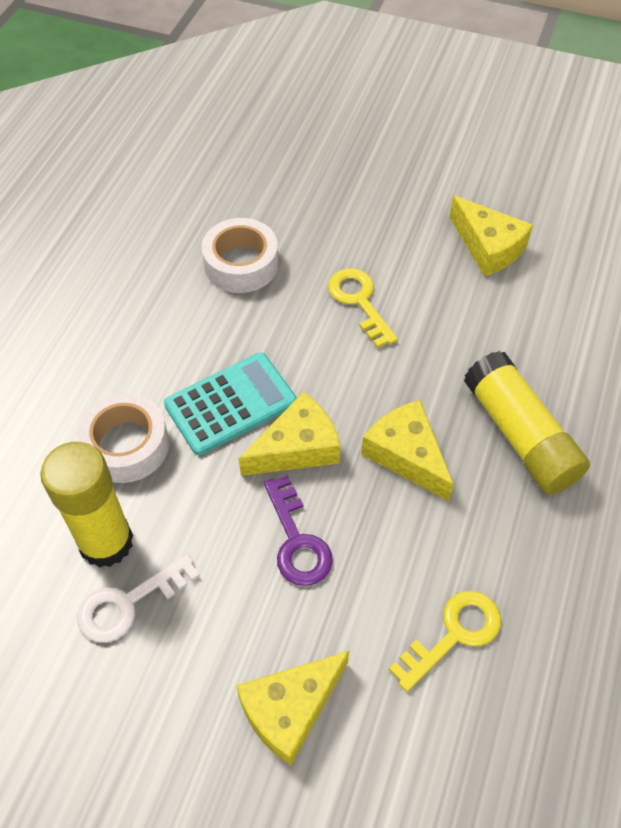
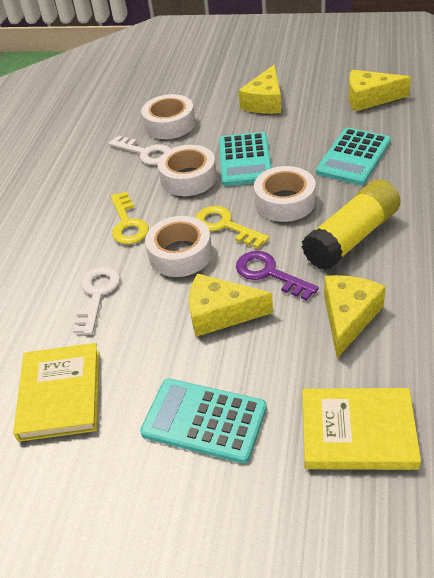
turquoise calculator: [164,352,297,455] = 1 -> [140,378,267,464] [219,132,271,186] [316,128,391,185] = 3
white key: [77,554,200,643] = 1 -> [73,266,120,335] [109,135,171,165] = 2
white tape: [77,393,169,483] [201,218,279,293] = 2 -> [141,94,195,139] [145,216,212,277] [157,145,217,196] [254,166,316,222] = 4
yellow book: none = 0 -> [13,343,99,442] [302,388,421,470] = 2
yellow glue stick: [40,442,133,568] [464,351,590,495] = 2 -> [302,180,401,270] = 1

